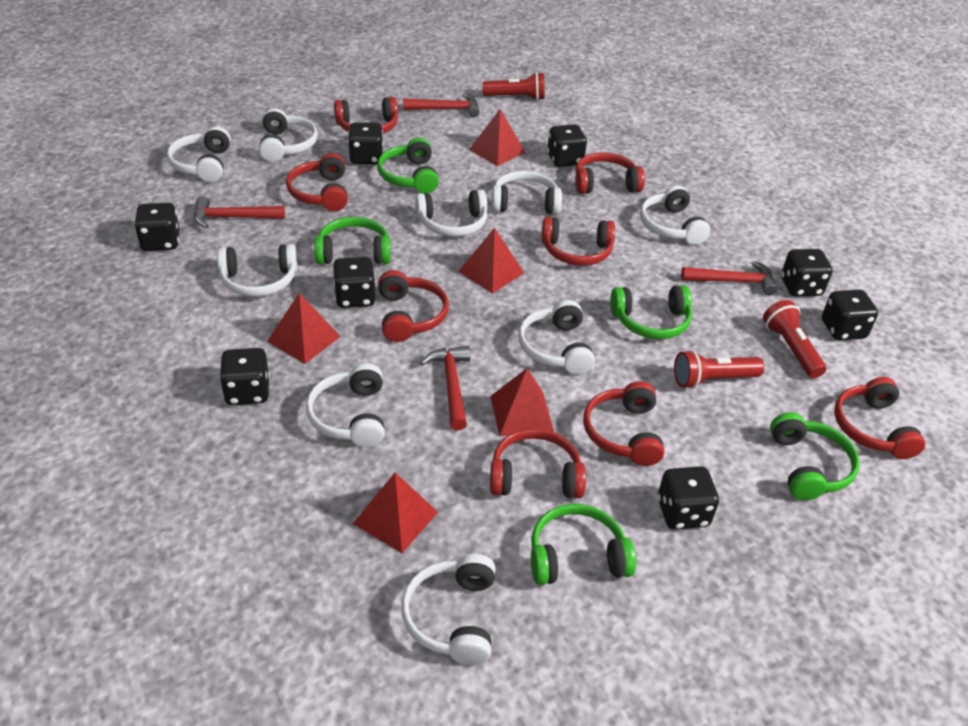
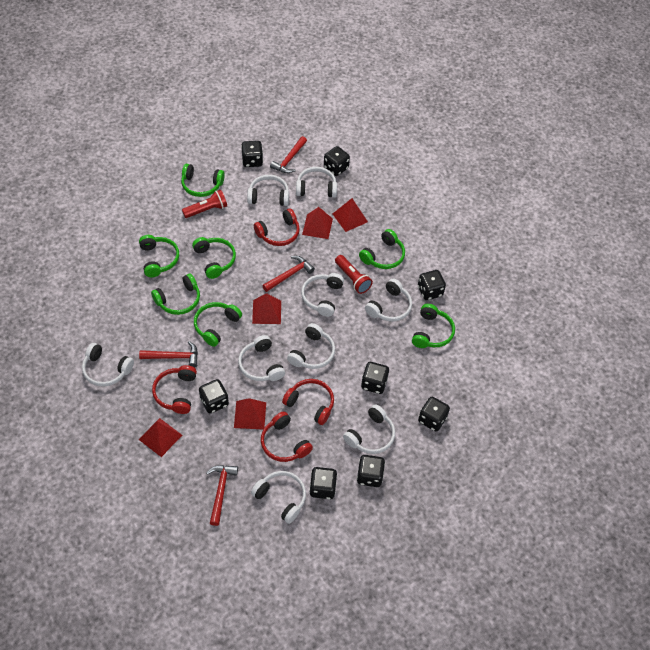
green headphones: [314,217,390,264] [377,138,439,193] [531,504,636,585] [610,285,692,339] [770,412,860,500] = 5 -> [139,235,179,277] [151,273,200,315] [181,164,225,197] [192,237,236,279] [194,302,242,347] [359,229,405,269] [412,304,455,348] = 7
red flashlight: [483,72,545,100] [674,350,764,389] [763,300,826,378] = 3 -> [182,190,227,218] [335,255,373,294] = 2
red headphones: [286,153,348,211] [334,97,398,134] [378,270,449,342] [490,428,586,498] [542,217,615,266] [575,152,645,194] [583,381,664,466] [834,377,925,459] = 8 -> [152,365,197,414] [254,208,300,246] [261,411,313,462] [282,379,334,425] = 4

